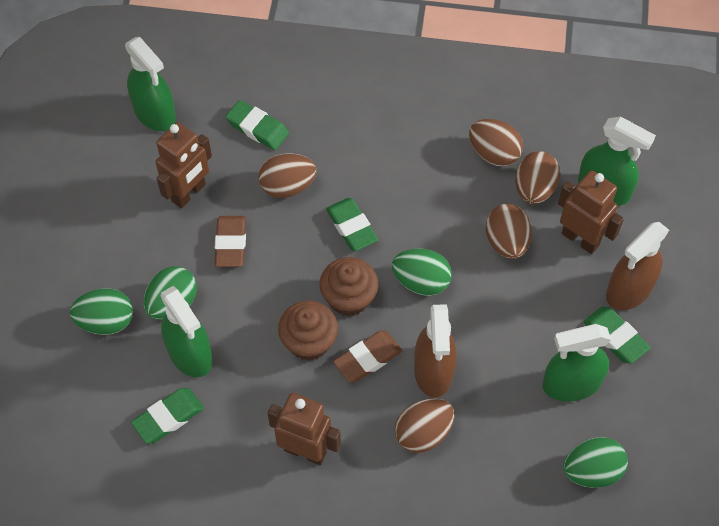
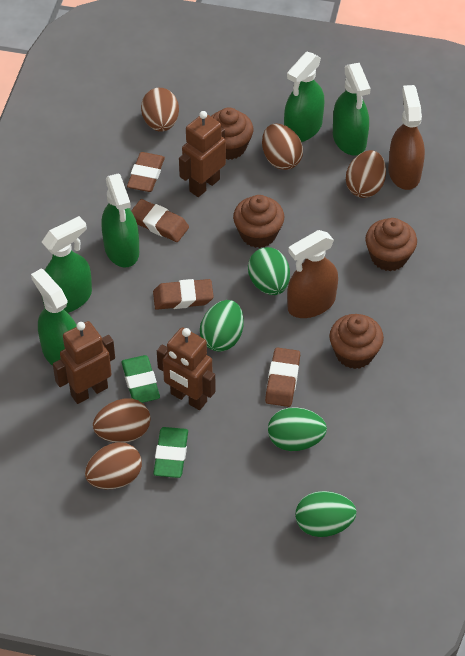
brown cupcake: [278,301,338,361] [320,257,378,316] = 2 -> [211,107,253,160] [233,195,284,248] [329,314,384,369] [365,218,417,271] = 4
brown eraser: [215,216,246,267] [333,331,402,382] = 2 -> [127,152,165,192] [131,199,189,242] [153,279,214,310] [265,348,300,407] = 4
green eraser: [131,388,204,444] [226,100,289,150] [326,198,378,251] [583,306,650,364] = 4 -> [121,355,160,403] [153,427,188,478] = 2
green spray bottle: [125,37,176,131] [161,286,212,377] [542,324,611,401] [578,116,656,206] = 4 -> [31,269,77,366] [42,216,92,313] [101,174,139,268] [284,52,324,142] [333,63,371,156] = 5

